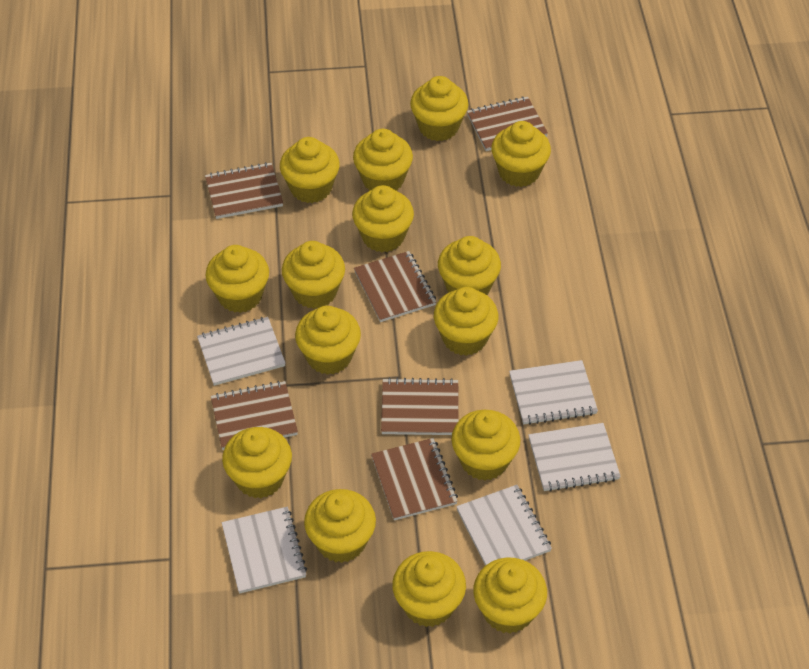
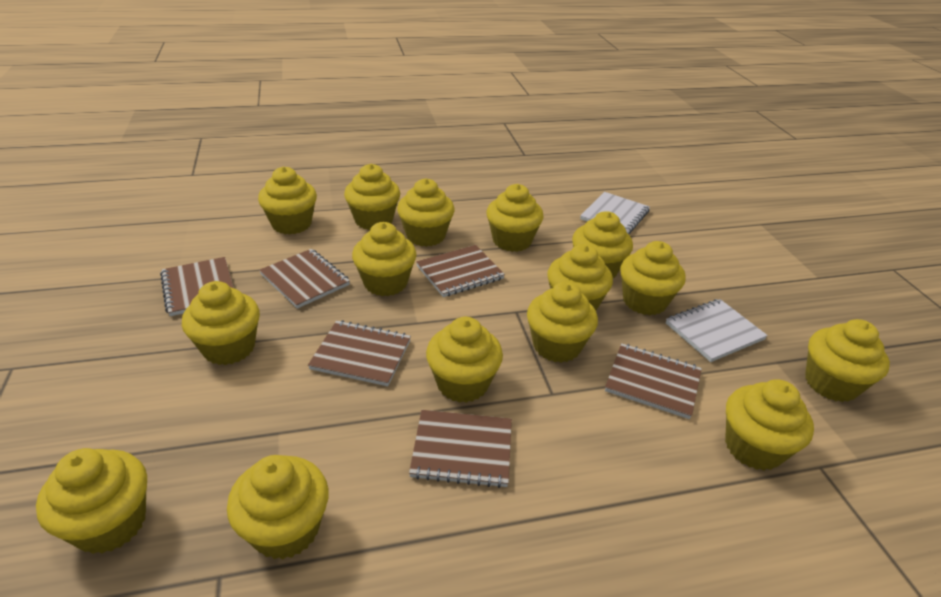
white notebook: [197,317,286,386] [222,507,307,594] [456,485,552,566] [509,360,598,425] [528,423,621,492] = 5 -> [580,192,650,234] [666,299,768,362] = 2

